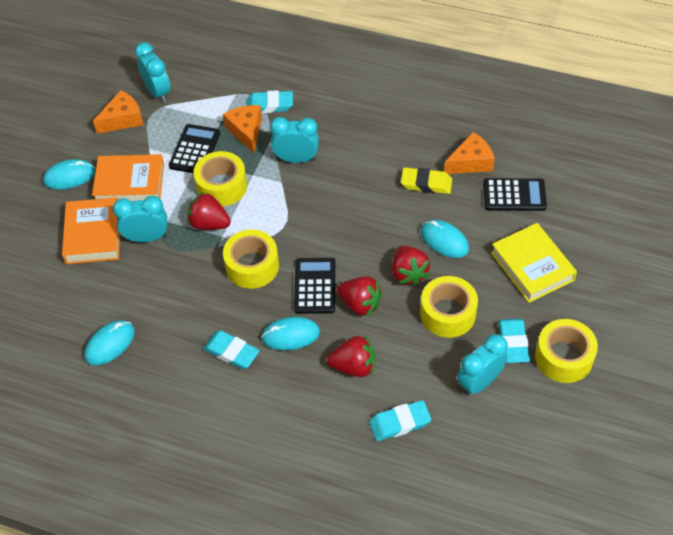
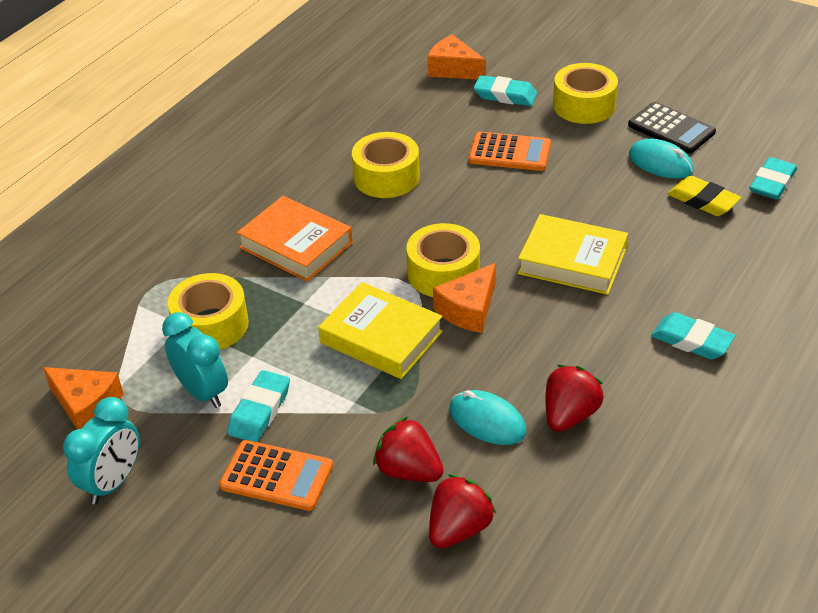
black calculator: [169,124,220,173] [294,258,335,314] [483,178,547,211] = 3 -> [628,102,716,154] = 1
orange book: [62,197,120,264] [92,154,164,202] = 2 -> [237,196,353,282] = 1
orange calculator: none = 0 -> [219,440,333,511] [469,132,551,171] = 2
red strawberry: [187,192,231,230] [327,335,375,377] [337,276,382,317] [392,245,430,286] = 4 -> [373,417,444,482] [429,474,496,548] [546,365,604,432] = 3
turquoise clock: [113,196,167,242] [135,42,170,103] [270,117,319,163] [457,334,508,396] = 4 -> [63,397,139,504] [162,312,228,408] = 2
turquoise mouse: [43,159,95,190] [84,320,135,365] [261,317,320,350] [421,220,469,258] = 4 -> [450,390,526,445] [629,139,694,179] = 2
yellow book: [491,223,577,303] = 1 -> [318,282,443,379] [518,214,628,295] = 2

